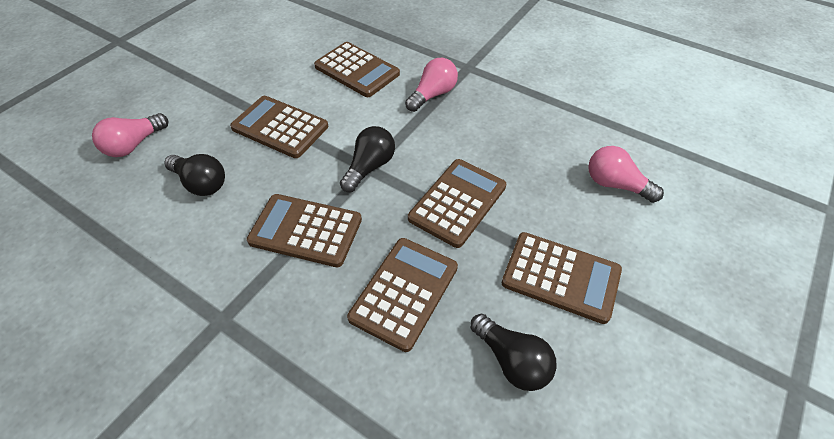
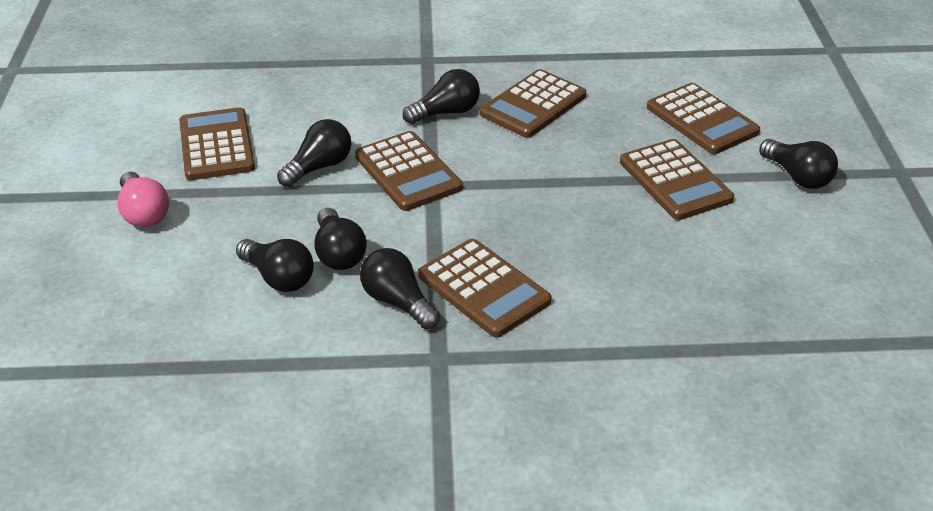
black light bulb: [164,154,225,196] [340,126,395,192] [470,314,557,391] = 3 -> [236,239,314,292] [277,119,351,187] [314,208,367,270] [360,248,440,329] [403,69,480,124] [759,139,838,189] = 6
pink light bulb: [92,113,168,157] [405,58,458,112] [588,146,664,203] = 3 -> [117,172,169,227] = 1

